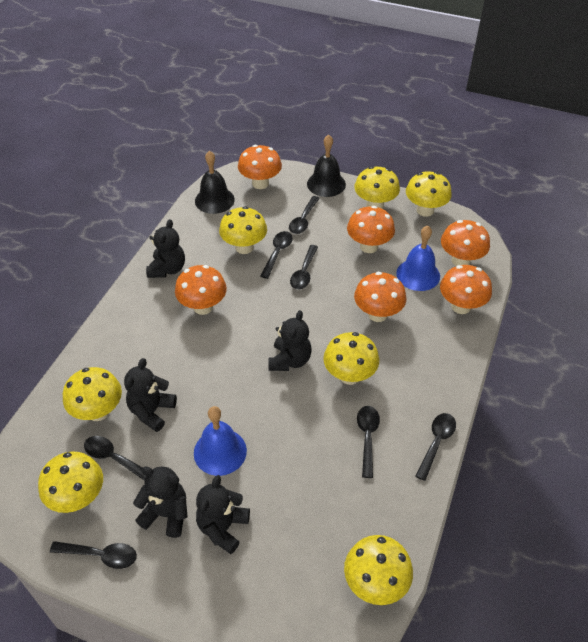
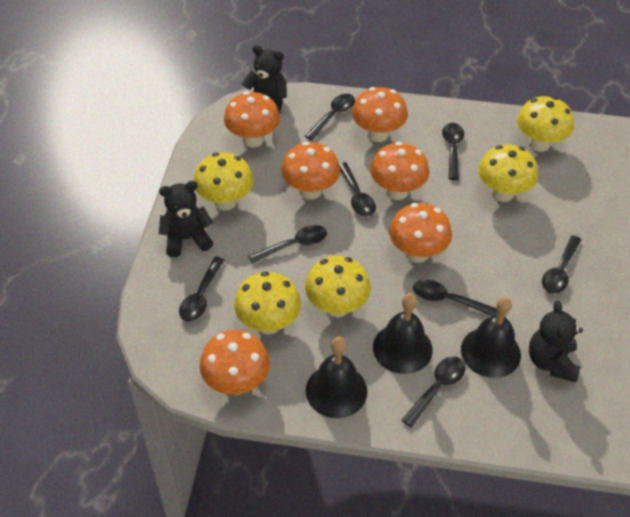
black bell: [195,151,235,214] [307,135,346,197] = 2 -> [306,337,367,418] [373,293,433,374] [461,297,521,378] = 3
black spoon: [50,541,137,569] [84,436,146,481] [260,231,293,279] [289,196,320,234] [290,245,318,289] [357,406,380,478] [416,413,456,481] = 7 -> [179,256,225,322] [248,225,327,264] [305,94,355,140] [339,162,376,216] [401,356,466,428] [413,280,497,316] [442,123,464,180] [542,235,581,294] = 8
black teddy bear: [124,358,177,432] [133,466,188,538] [146,219,185,278] [196,475,250,554] [269,310,312,371] = 5 -> [159,181,213,257] [242,45,287,114] [529,301,583,382] = 3
blue bell: [194,406,247,476] [396,226,440,291] = 2 -> none = 0
yellow mushroom: [38,452,103,513] [63,367,122,421] [219,206,267,254] [323,332,379,385] [344,535,413,605] [354,166,400,209] [406,171,452,217] = 7 -> [194,153,254,210] [234,272,301,335] [305,256,371,318] [478,145,538,202] [517,96,574,152] = 5

